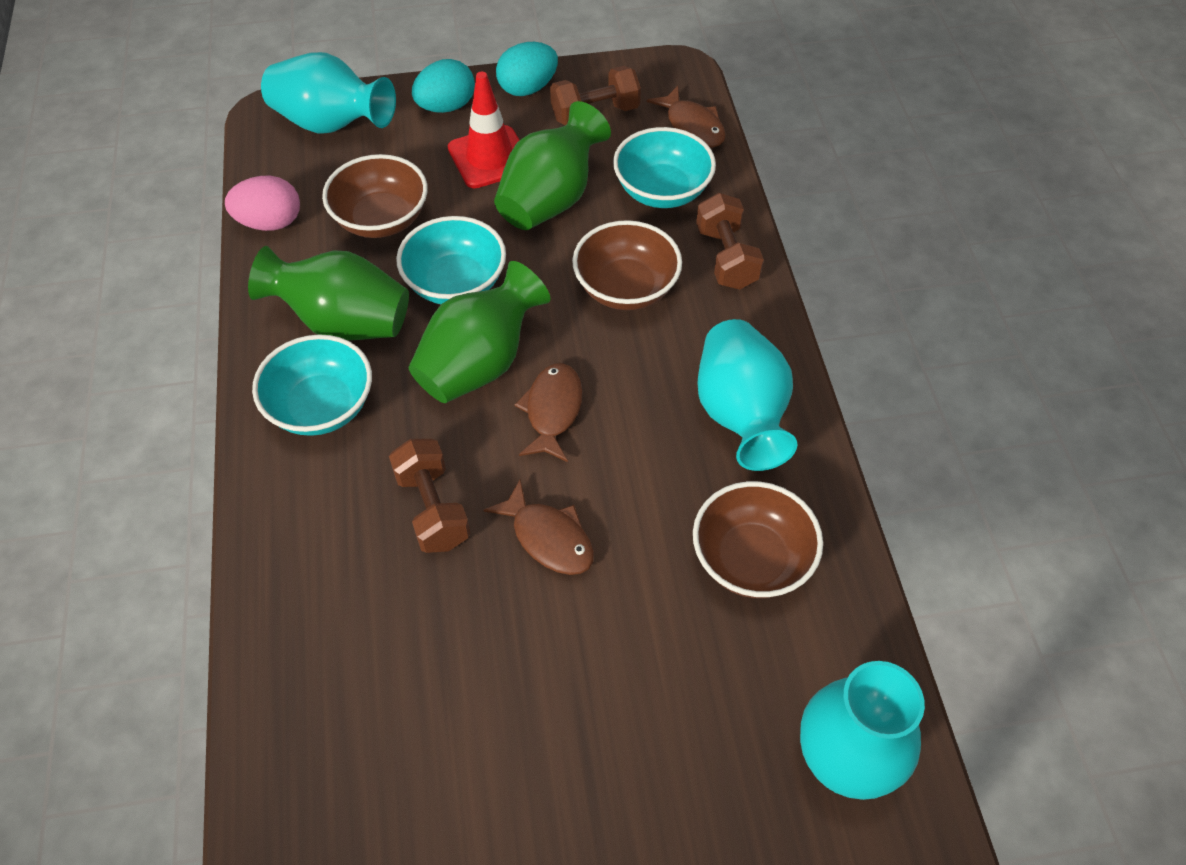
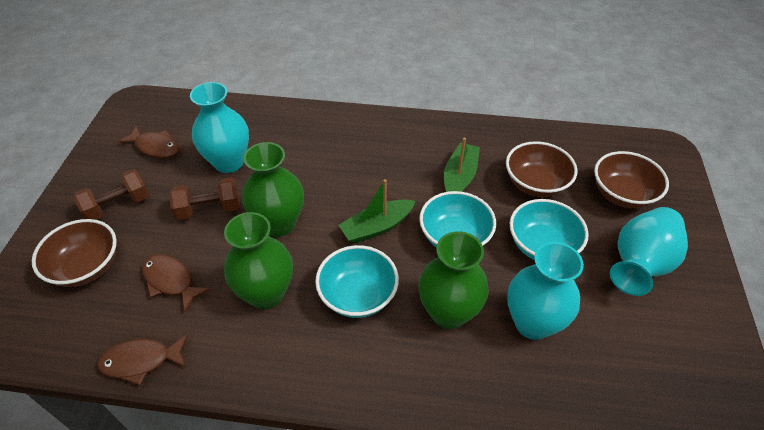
brown dumbbell: [389,439,471,553] [550,66,641,125] [696,193,764,290] = 3 -> [73,169,149,220] [169,178,240,220] = 2
green boat: none = 0 -> [339,179,416,243] [444,138,480,192] = 2
pink egg: [225,176,300,231] = 1 -> none = 0
red traffic cone: [448,72,519,188] = 1 -> none = 0
turquoise egg: [412,59,475,113] [496,42,558,96] = 2 -> none = 0

